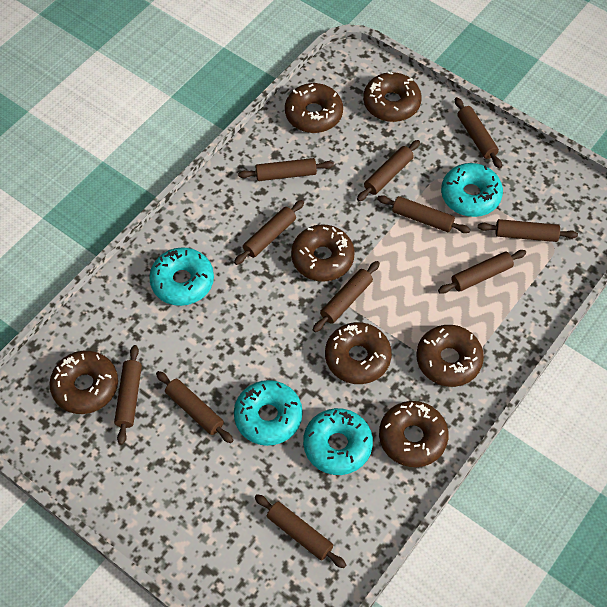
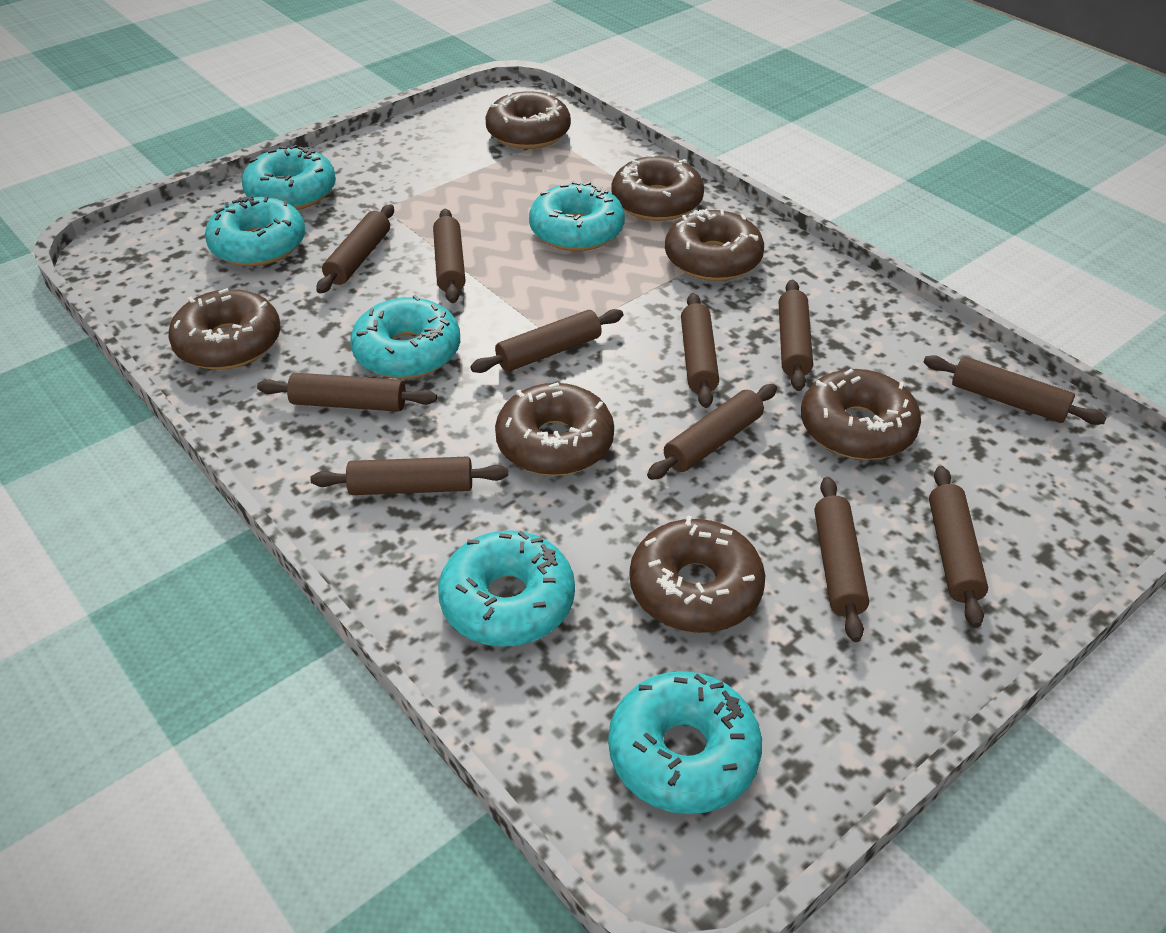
turquoise donut: [149,247,214,306] [234,380,302,446] [303,408,373,475] [441,163,503,217] = 4 -> [205,196,305,266] [242,145,336,210] [350,294,460,379] [438,530,575,647] [529,181,625,251] [608,671,762,814] = 6

